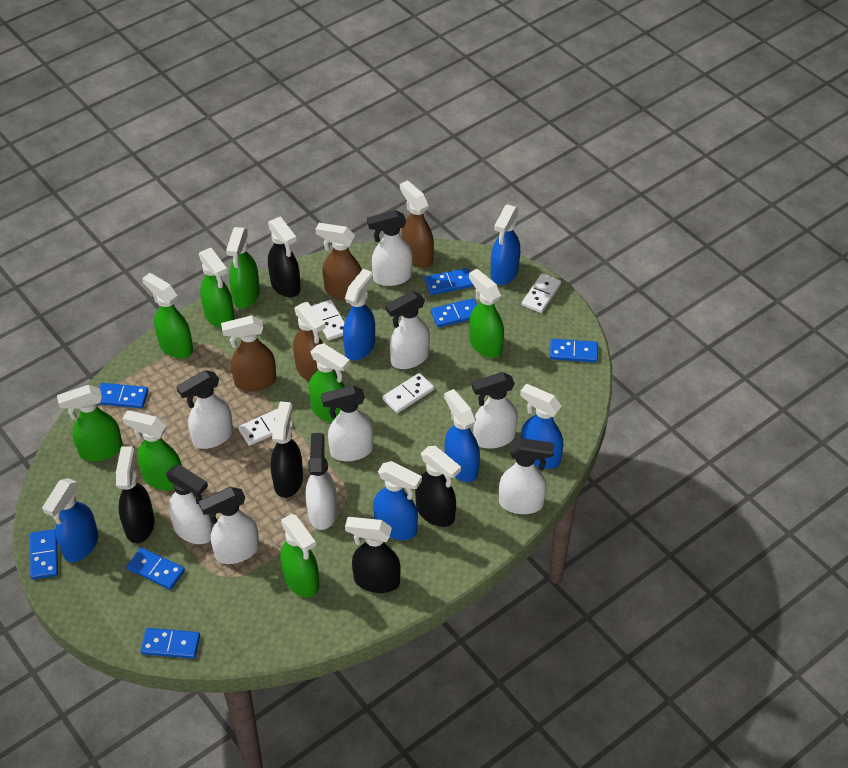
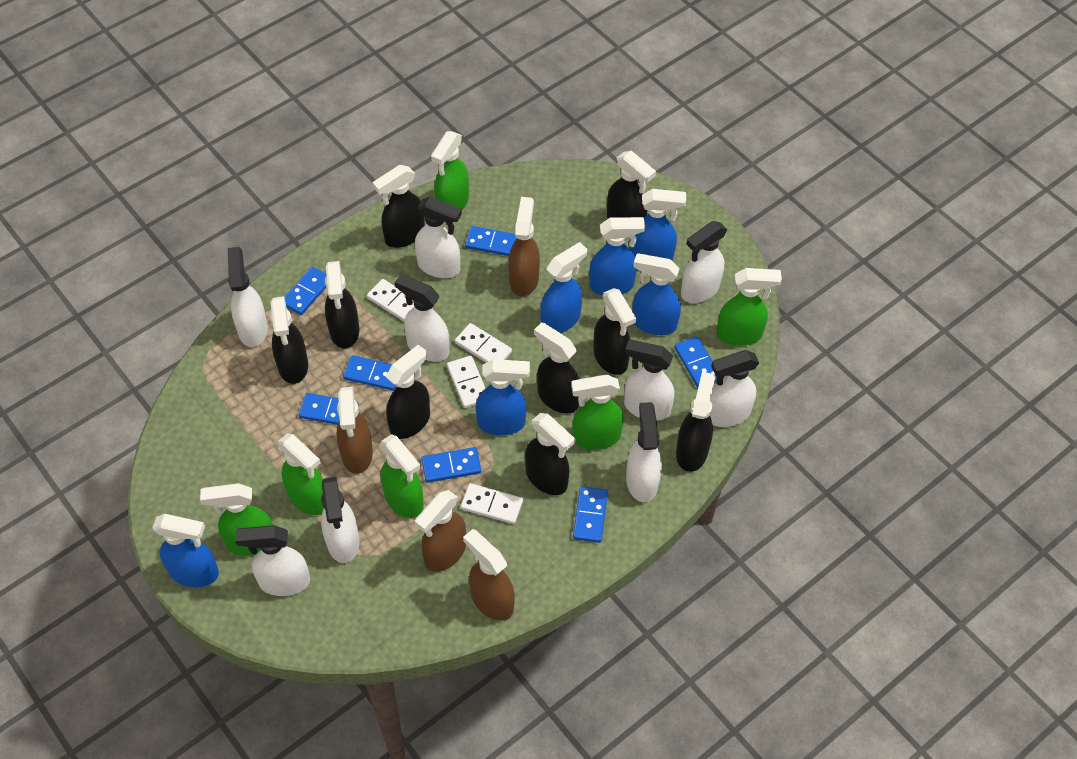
black spray bottle: [116,446,155,543] [268,216,301,297] [271,401,303,498] [345,517,401,593] [415,446,461,527] = 5 -> [270,296,308,384] [325,261,359,348] [373,165,425,248] [386,344,430,439] [525,413,575,495] [534,322,579,414] [593,288,636,375] [607,150,656,219] [676,372,715,472] = 9
green spray bottle: [57,385,123,462] [122,410,182,490] [142,273,193,359] [199,248,235,329] [226,227,260,308] [280,514,319,597] [309,343,350,423] [469,269,504,358] = 8 -> [200,483,273,556] [278,433,324,515] [381,434,424,518] [431,131,469,210] [571,374,624,450] [716,268,782,346] = 6

